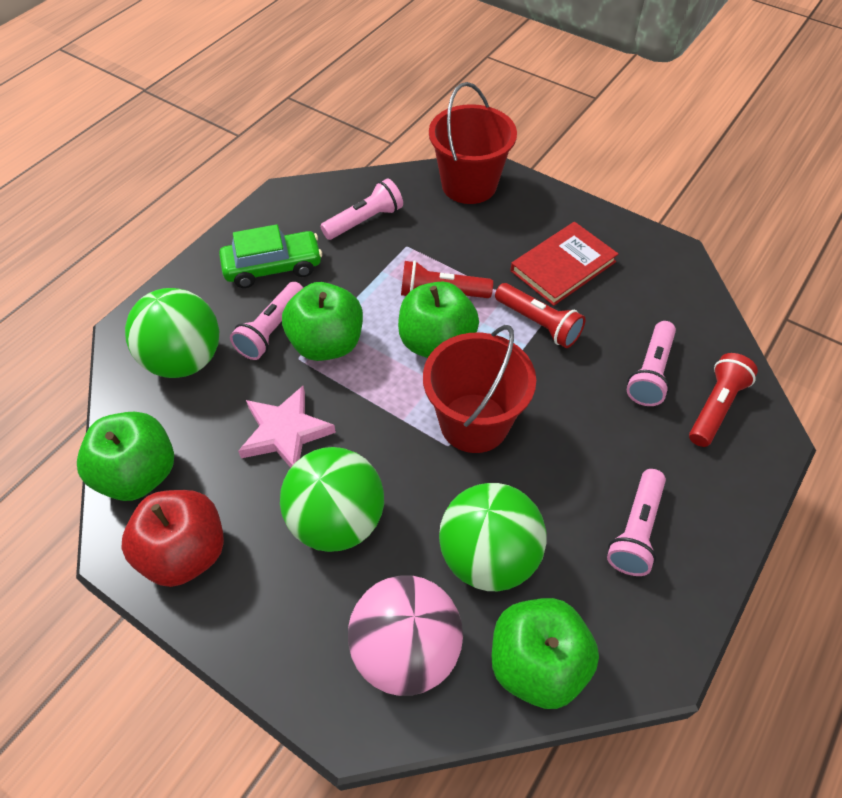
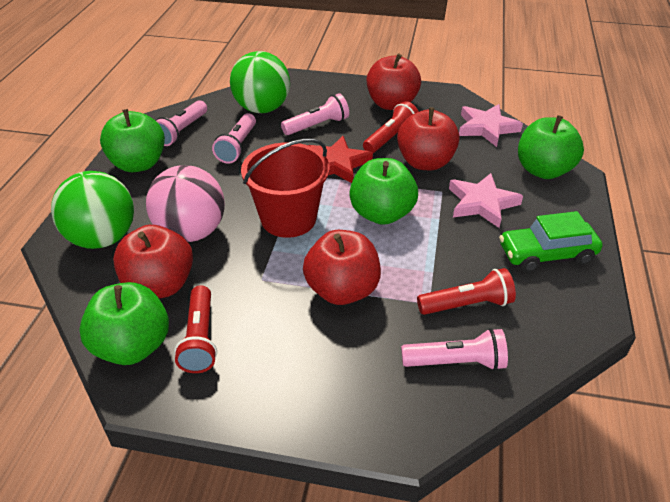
green ball: [125,288,219,378] [280,447,384,552] [439,483,547,591] = 3 -> [51,171,134,249] [230,51,290,113] = 2
pink star: [238,386,336,468] = 1 -> [449,173,523,228] [459,104,523,147] = 2
red apple: [121,490,224,587] = 1 -> [113,225,193,298] [303,230,381,305] [366,53,421,110] [397,108,460,170] = 4
red book: [510,222,618,306] = 1 -> none = 0
red bucket: [423,325,536,453] [429,82,517,204] = 2 -> [241,138,330,238] = 1
red star: none = 0 -> [308,136,373,183] = 1

